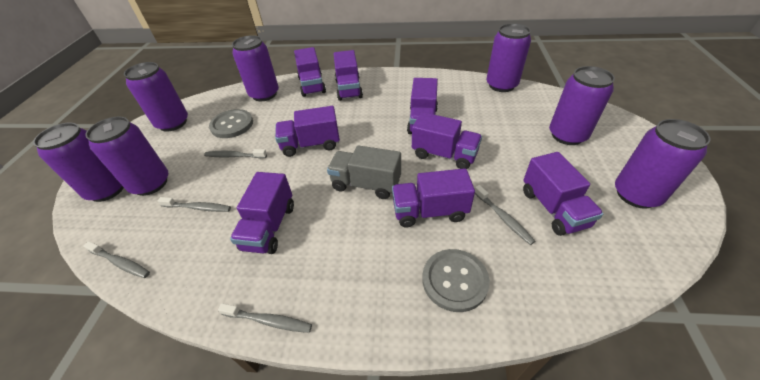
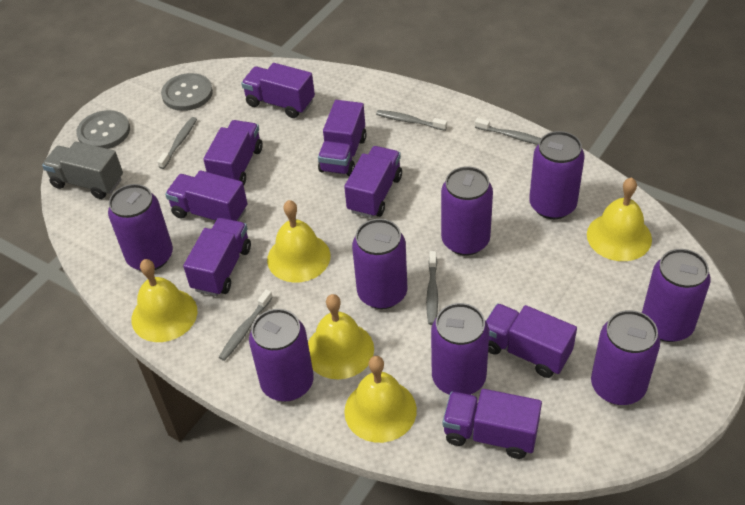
purple can: [33,123,124,202] [85,117,168,196] [124,62,188,132] [232,35,279,101] [486,23,531,92] [549,66,615,145] [615,119,711,208] = 7 -> [108,184,173,271] [249,309,314,401] [352,219,407,309] [431,303,489,395] [441,166,493,256] [529,131,585,219] [591,310,660,405] [642,249,711,342] = 8
yellow bell: none = 0 -> [132,259,197,342] [267,200,330,283] [308,294,374,379] [344,356,417,443] [587,177,652,261] = 5

